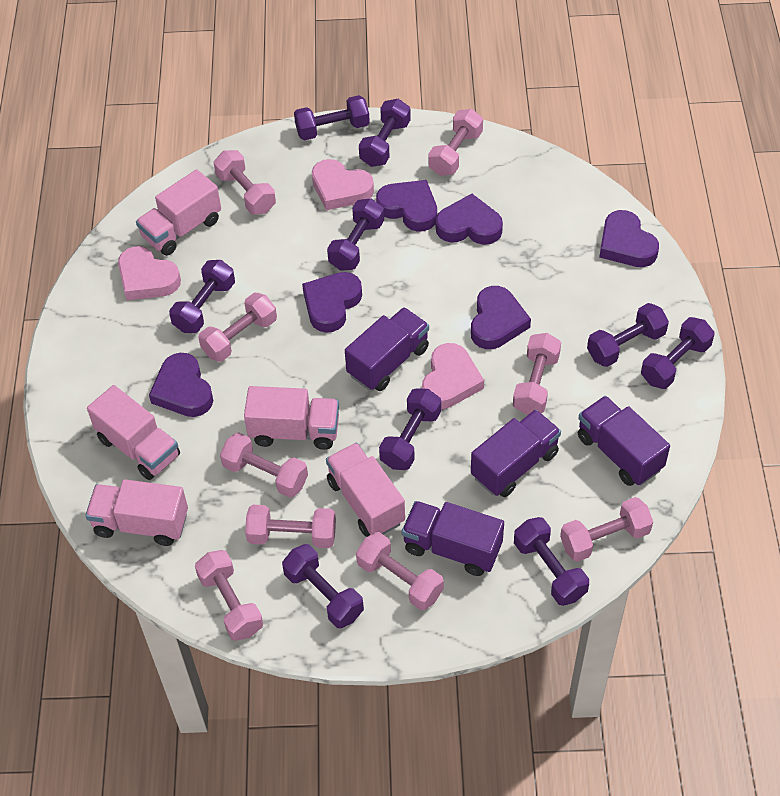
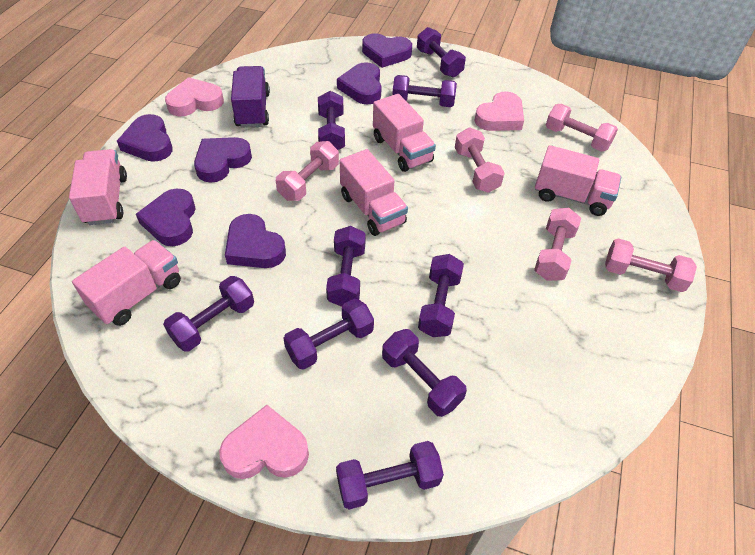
pink dumbbell: [195,550,263,641] [198,293,277,362] [214,150,276,215] [220,433,308,498] [245,505,336,548] [356,532,444,610] [428,109,483,176] [513,333,561,415] [560,497,653,562] = 9 -> [276,141,339,201] [455,128,505,193] [534,207,581,281] [546,104,618,152] [605,238,697,292] = 5
purple truck: [345,307,429,391] [402,501,504,576] [471,410,561,497] [578,396,670,486] = 4 -> [231,66,270,128] = 1

